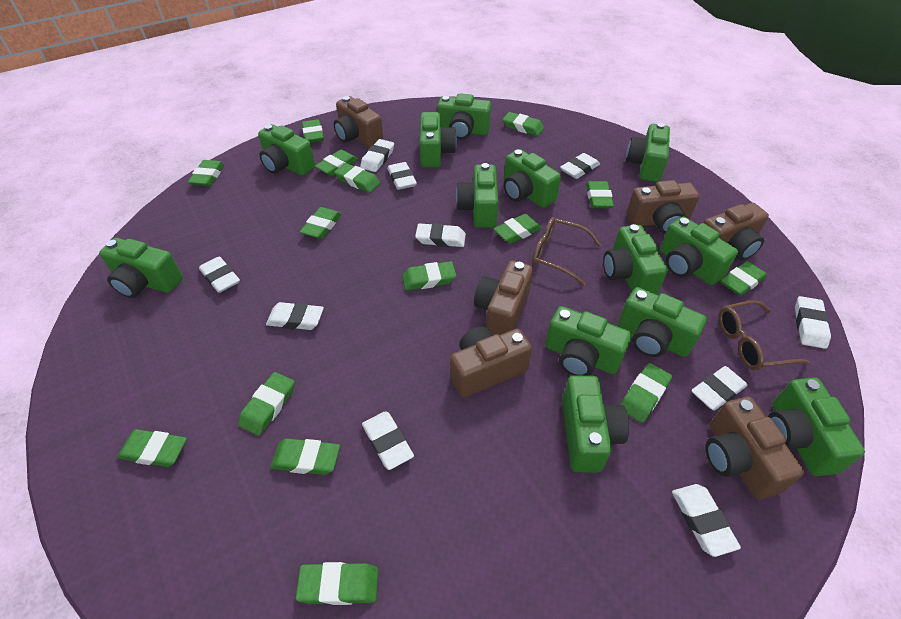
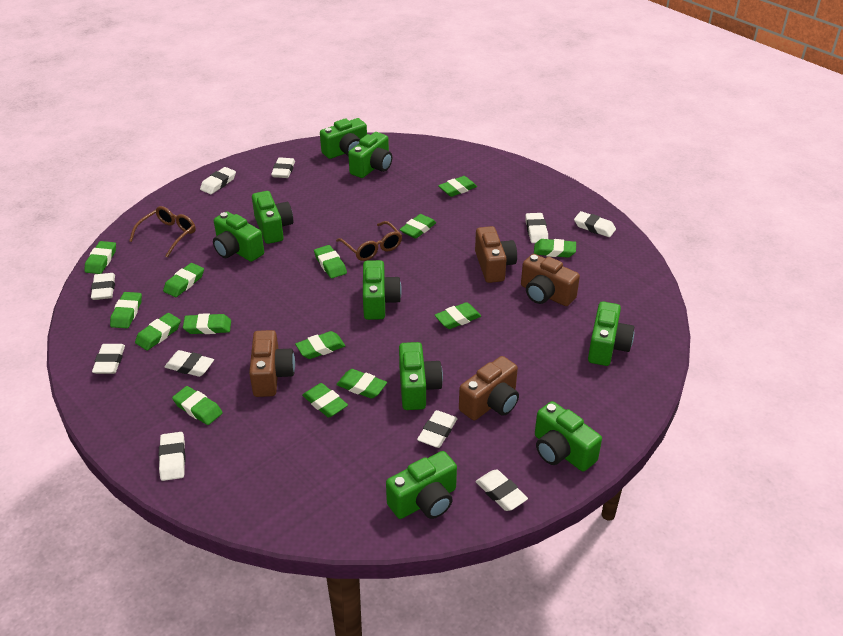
brown camera: [334,96,383,148] [450,327,532,398] [474,260,533,335] [626,180,700,234] [704,203,769,260] [706,397,804,499] = 6 -> [249,330,295,397] [459,356,519,420] [475,226,517,283] [521,254,580,306] = 4
green camera: [99,238,183,298] [258,124,315,176] [420,112,457,168] [437,93,491,139] [456,163,498,228] [504,149,561,208] [545,306,631,376] [562,376,629,473] [603,224,668,295] [618,287,707,357] [626,123,670,182] [660,216,738,285] [768,378,865,476] = 13 -> [213,212,264,262] [252,191,293,244] [320,118,367,159] [348,132,392,178] [363,260,402,320] [386,451,457,519] [399,342,443,410] [535,401,602,472] [588,301,634,366] = 9
green eraser: [117,429,187,467] [188,160,225,186] [238,372,295,436] [270,438,340,475] [296,562,378,605] [300,207,342,239] [302,119,324,143] [315,150,358,176] [334,163,380,193] [402,261,456,291] [494,214,542,244] [503,112,544,136] [586,181,614,209] [620,363,672,423] [721,261,767,296] = 15 -> [84,241,116,274] [110,292,142,328] [135,313,181,351] [163,263,204,297] [172,386,223,425] [183,313,231,334] [295,331,345,359] [302,383,348,418] [314,245,347,279] [336,369,387,399] [399,214,436,239] [435,302,481,329] [438,176,477,197] [534,239,576,258] = 14

